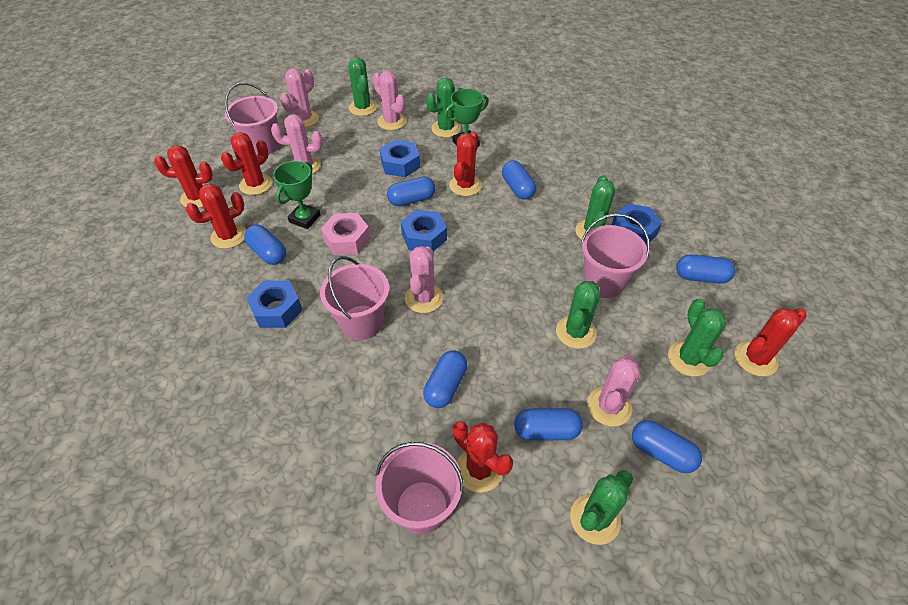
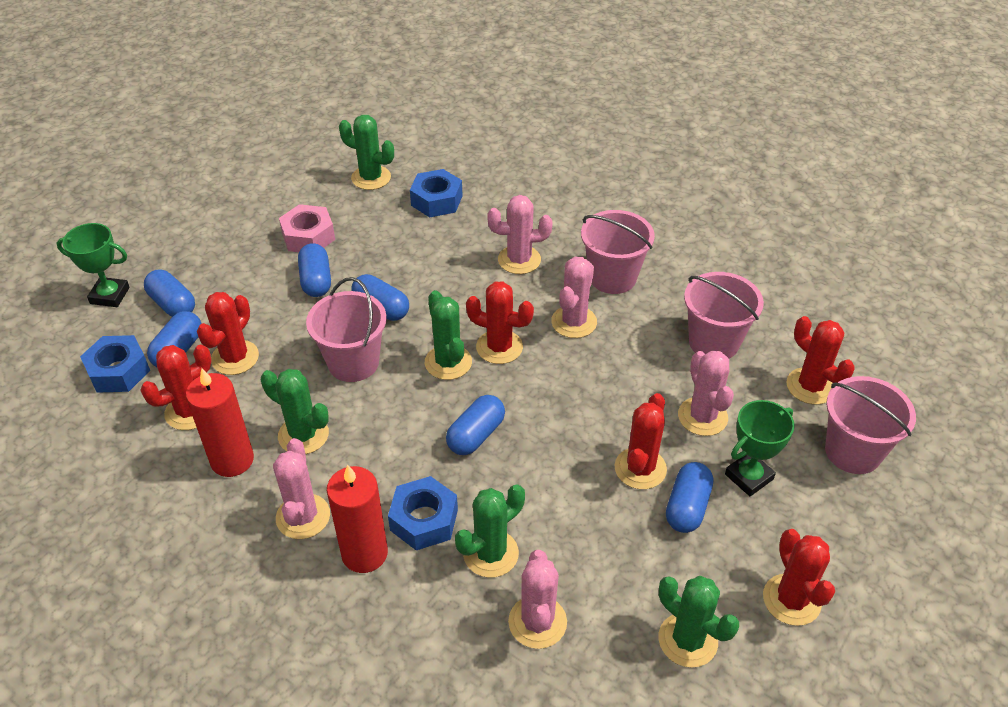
blue capsule: [244,225,286,265] [387,176,435,206] [423,350,468,408] [502,160,536,200] [514,408,583,441] [632,420,702,473] [676,254,736,284] = 7 -> [144,269,195,317] [147,311,202,367] [298,243,331,297] [352,274,409,321] [446,395,505,455] [666,462,713,533] = 6
blue nut: [246,280,302,328] [380,140,420,177] [401,209,447,252] [612,204,662,246] = 4 -> [80,335,150,393] [388,476,458,550] [410,169,463,217] = 3
green cactus: [348,57,377,116] [426,78,462,138] [556,281,600,349] [570,470,633,545] [575,175,615,240] [668,299,726,377] = 6 -> [261,369,329,454] [339,115,394,190] [425,290,472,380] [455,484,525,578] [658,576,739,668] = 5
red candle: none = 0 -> [186,368,254,477] [327,465,388,573] = 2

